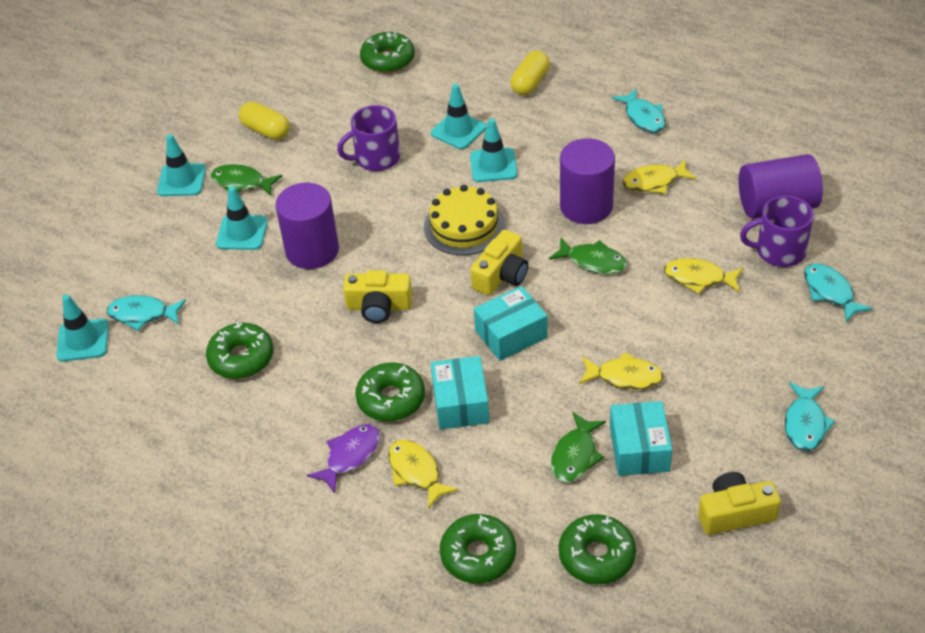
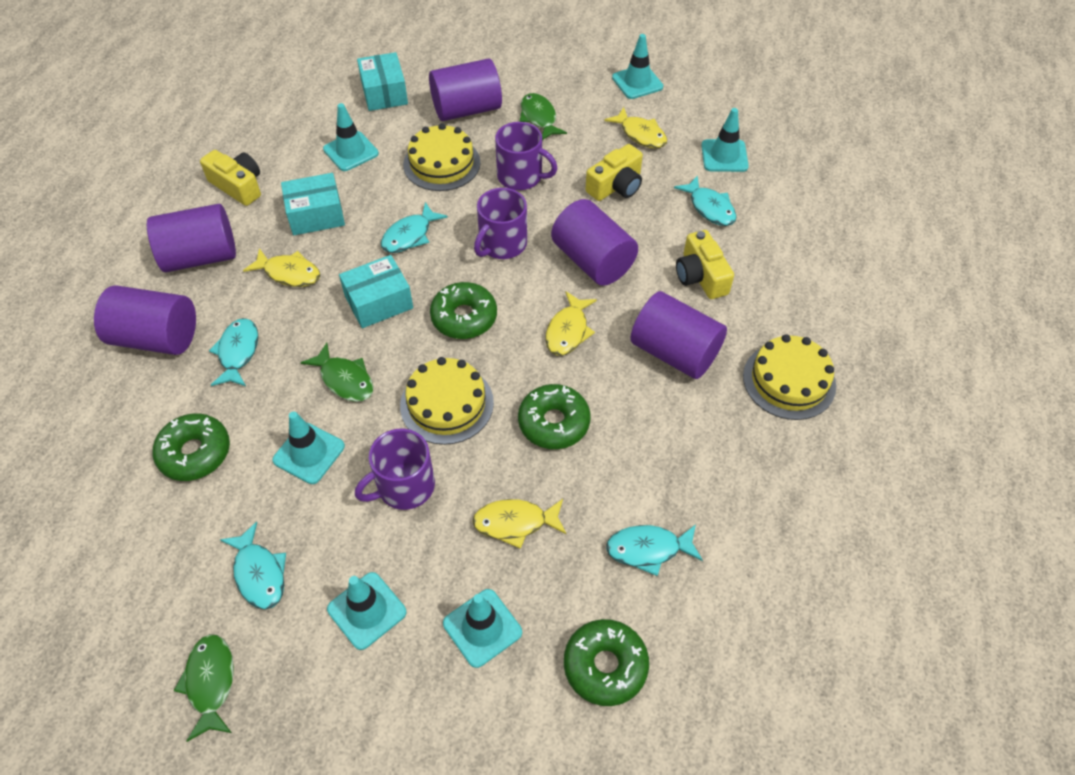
green donut: [206,322,273,379] [355,362,425,421] [360,32,415,73] [440,514,516,583] [559,514,636,584] = 5 -> [153,413,230,481] [430,282,497,339] [518,384,590,449] [564,619,649,706] = 4
purple cylinder: [275,183,339,269] [560,139,615,224] [739,154,823,219] = 3 -> [94,285,196,355] [147,204,236,272] [429,58,502,121] [551,199,638,286] [630,291,727,379] = 5
purple fish: [307,424,380,494] = 1 -> none = 0
purple mug: [337,105,400,171] [740,196,814,267] = 2 -> [355,429,435,510] [474,188,527,259] [495,122,557,190] = 3
turquoise fish: [107,295,186,331] [612,88,666,133] [785,382,835,451] [804,263,873,322] = 4 -> [209,318,258,386] [220,522,286,610] [381,202,448,253] [606,524,703,576] [674,175,737,226] = 5
turquoise traffic cone: [56,294,109,362] [157,134,206,196] [216,186,268,250] [431,84,487,149] [470,118,517,182] = 5 -> [272,411,345,484] [323,103,379,171] [327,572,406,650] [443,589,522,668] [612,34,663,99] [701,108,749,172] = 6
yellow cake: [424,185,505,255] = 1 -> [400,357,494,445] [403,123,481,191] [743,334,836,420] = 3
yellow capsule: [239,101,289,140] [511,51,550,95] = 2 -> none = 0

